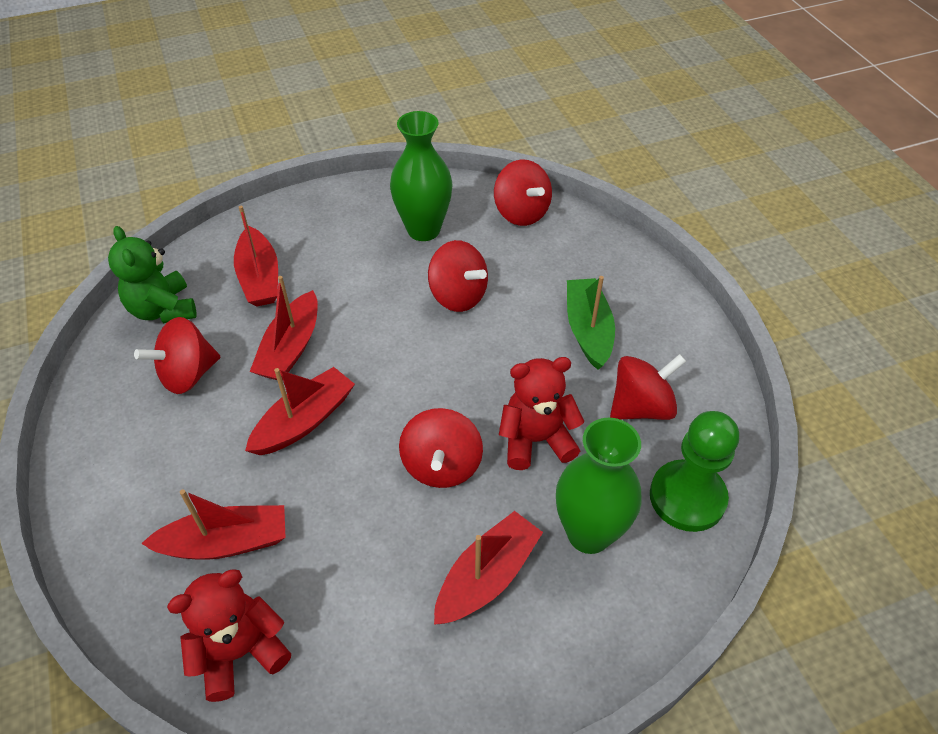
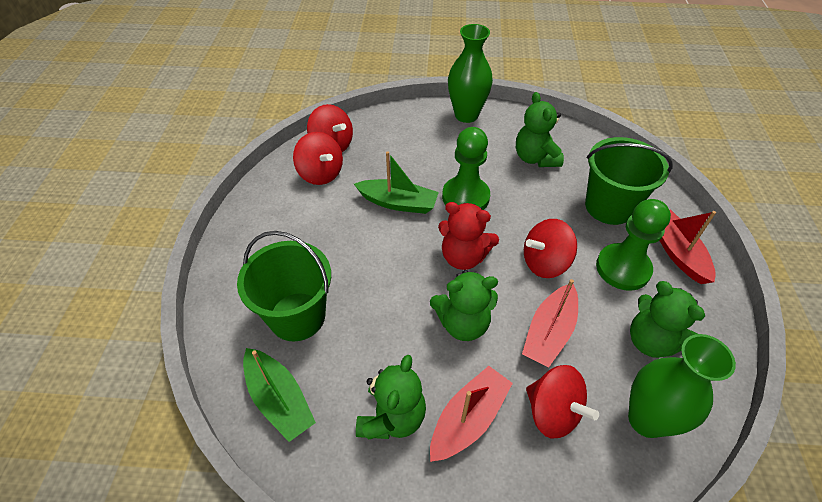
green boat: [567,276,615,370] = 1 -> [243,348,316,442] [354,151,439,214] = 2
green bucket: none = 0 -> [237,231,331,341] [585,137,673,225] = 2
green pawn: [650,411,739,532] = 1 -> [442,127,490,210] [596,199,671,291] = 2
green teddy bear: [108,226,196,324] = 1 -> [356,355,426,439] [430,270,498,341] [516,92,564,167] [630,281,705,358] = 4
red boat: [141,489,286,560] [234,206,278,307] [245,367,355,455] [250,276,318,380] [434,511,543,625] = 5 -> [430,366,513,462] [522,279,578,368] [659,209,716,284] = 3
red spinning top: [134,317,220,394] [399,408,483,488] [428,240,488,312] [494,160,552,226] [610,354,686,420] = 5 -> [293,132,343,185] [307,104,353,152] [524,219,577,278] [526,365,599,438] = 4
red teddy bear: [167,569,291,702] [499,357,585,470] = 2 -> [438,202,499,270] = 1

